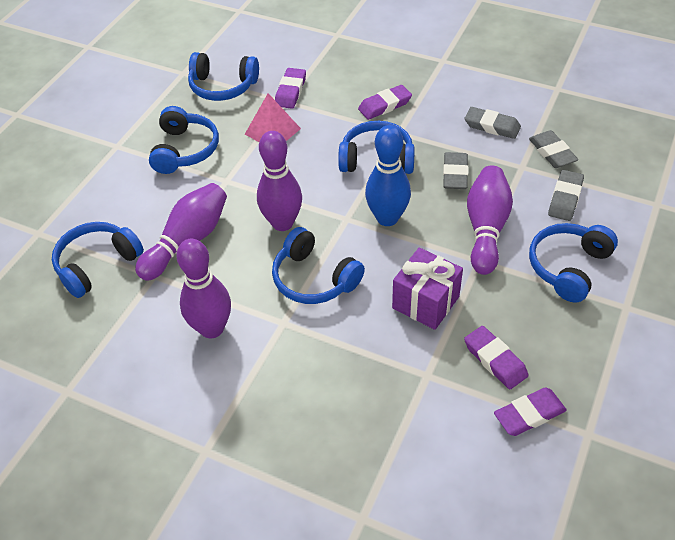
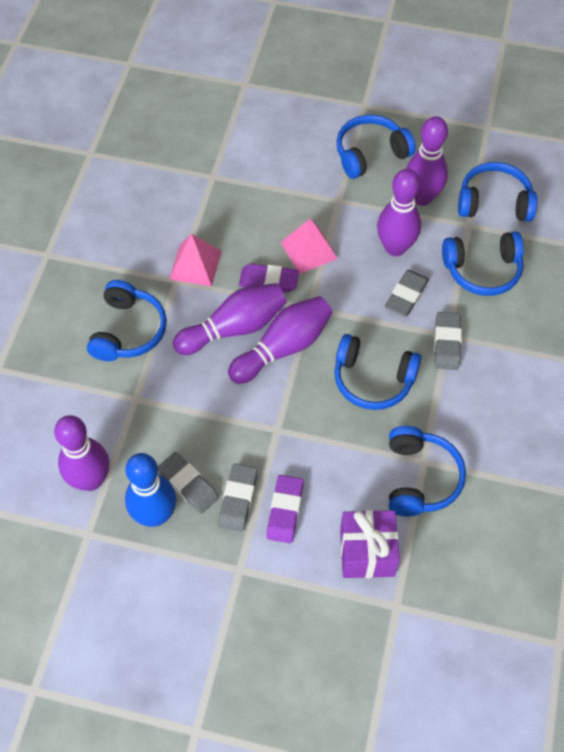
pink pyramid: [245,93,301,142] = 1 -> [169,234,222,287] [281,218,338,274] = 2
purple bowling pin: [135,183,227,281] [176,239,231,338] [257,131,302,231] [467,165,513,275] = 4 -> [54,415,109,491] [173,283,287,355] [228,296,333,384] [377,169,421,256] [406,116,448,206] = 5
purple eraser: [275,68,306,109] [358,85,412,120] [464,326,529,389] [494,387,567,436] = 4 -> [239,264,299,293] [267,475,304,543] = 2

